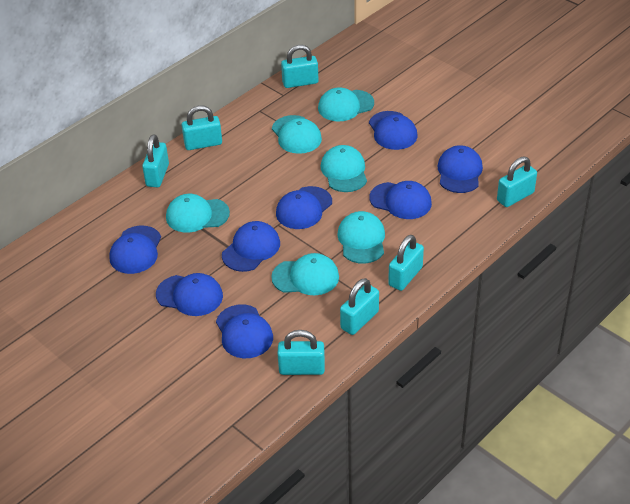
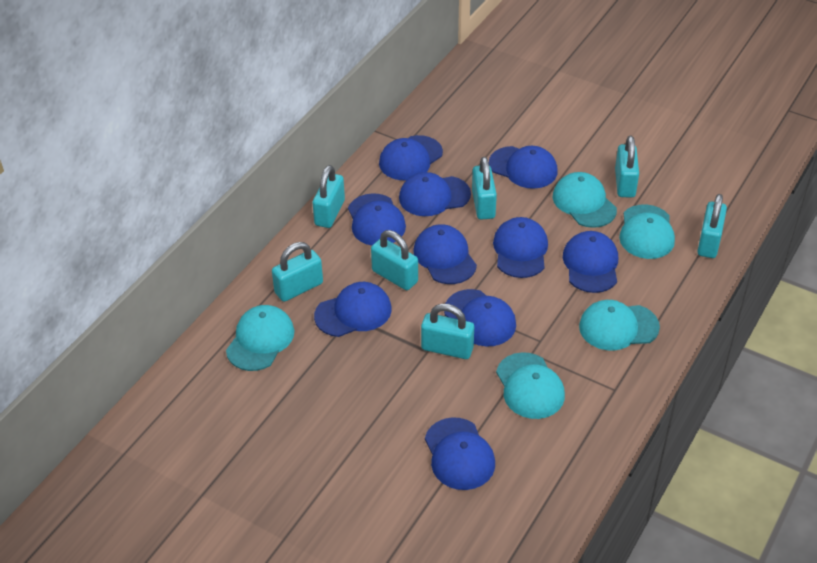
blue cap: [109,226,161,274] [156,273,223,316] [216,304,273,358] [222,221,280,272] [276,186,332,229] [369,111,417,150] [369,181,432,219] [437,145,483,193] = 8 -> [314,282,392,337] [348,193,406,246] [379,135,443,180] [399,172,471,216] [414,224,477,284] [425,417,495,490] [444,289,516,346] [489,146,558,189] [493,217,548,278] [563,231,618,293] = 10
turquoise cap: [166,194,230,233] [271,253,339,295] [272,115,322,154] [318,88,374,121] [321,145,367,192] [337,211,385,264] = 6 -> [226,305,294,371] [496,352,565,419] [553,172,617,228] [579,300,660,350] [619,204,675,259] = 5

